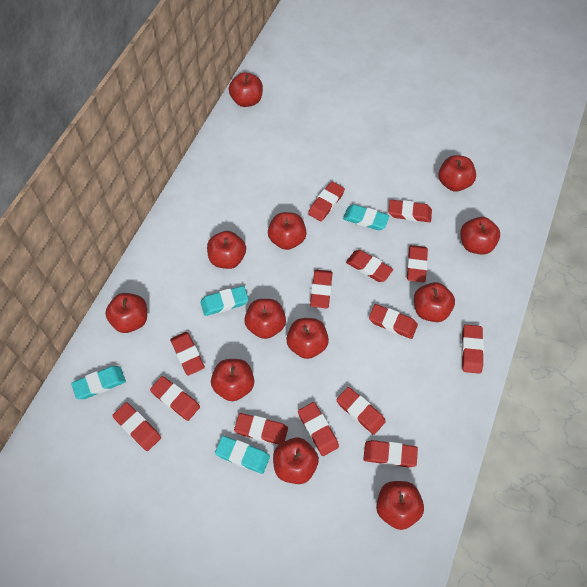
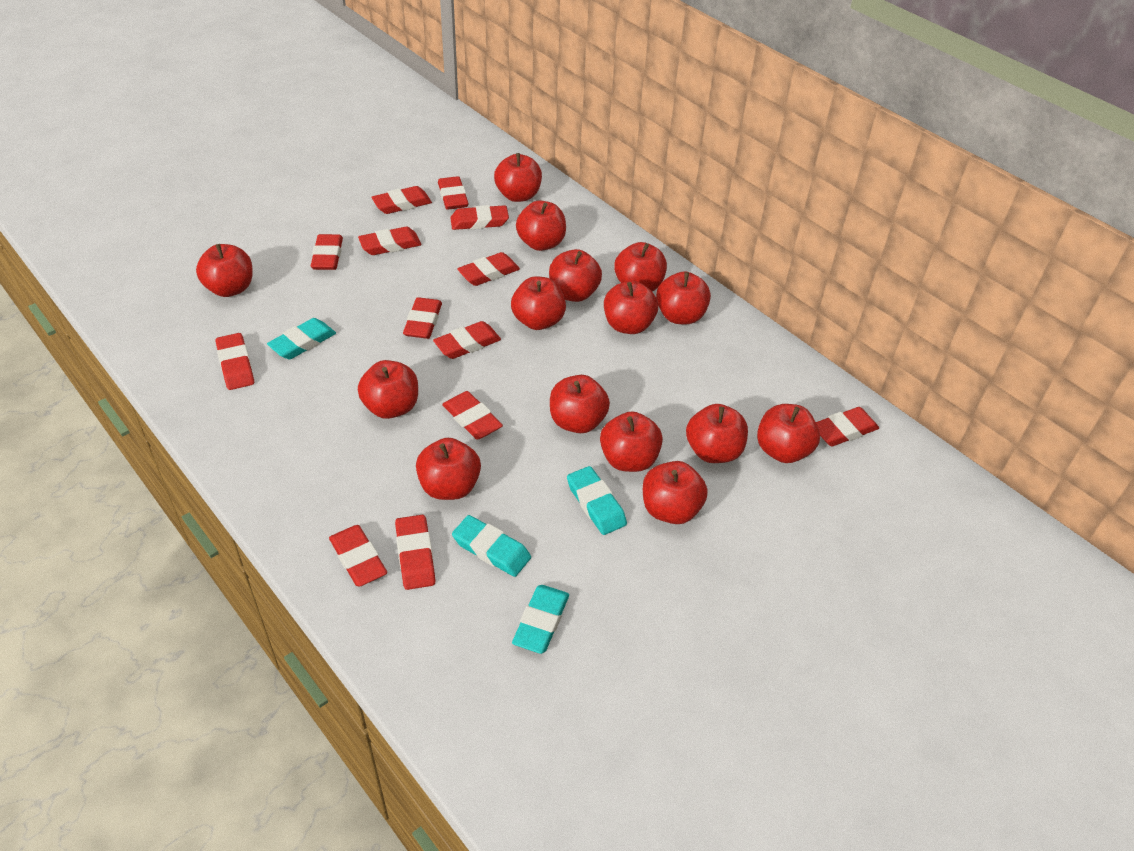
red apple: [105,293,147,333] [207,231,246,269] [211,359,254,401] [229,72,263,107] [244,299,286,339] [268,212,307,250] [273,438,319,484] [286,318,329,359] [376,481,424,530] [414,282,455,322] [438,155,476,192] [460,217,500,255] = 12 -> [196,244,253,297] [358,360,418,419] [416,438,481,500] [494,153,542,202] [511,276,566,330] [516,200,566,251] [549,249,602,302] [550,375,610,433] [600,411,663,472] [604,281,658,334] [614,242,667,291] [643,461,708,524] [656,271,711,325] [686,404,748,463] [757,404,820,463] = 15
red eraser: [112,402,161,451] [150,376,200,421] [170,332,205,376] [234,413,288,445] [298,402,339,456] [308,181,345,222] [310,270,333,308] [337,387,386,435] [346,250,393,282] [364,440,418,467] [369,304,418,339] [389,200,432,222] [407,245,428,282] [462,325,484,374] = 14 -> [216,333,254,390] [311,234,343,270] [329,525,387,586] [358,227,421,255] [372,186,432,214] [395,515,436,590] [403,297,442,339] [433,321,501,359] [438,176,469,210] [442,391,503,440] [450,205,509,230] [457,252,520,286] [816,407,879,446] = 13

